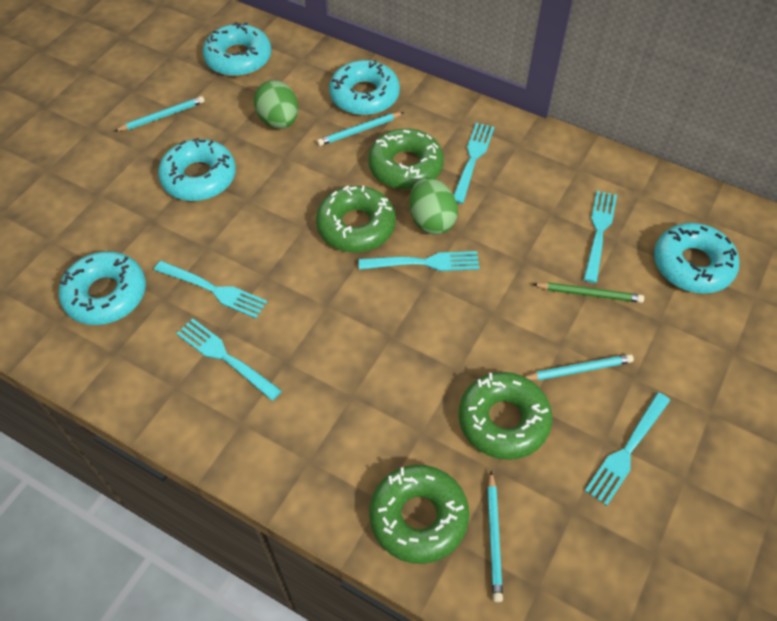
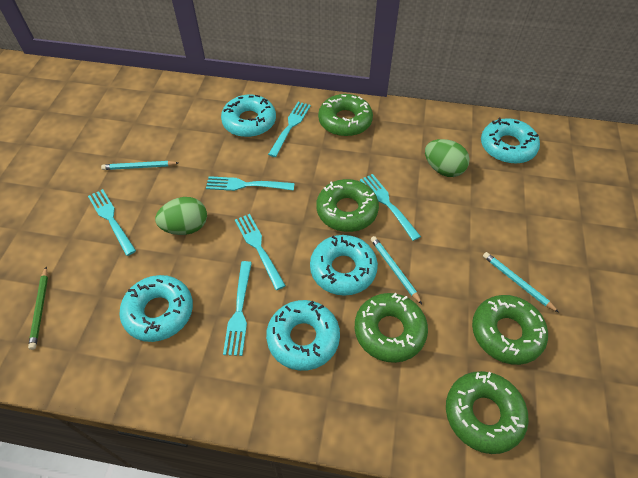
green donut: [316,186,396,253] [368,128,444,190] [369,465,469,564] [459,372,552,460] = 4 -> [316,179,379,232] [318,94,373,136] [355,293,428,363] [446,371,529,454] [472,295,548,365] = 5
turquoise pencil: [114,96,205,132] [317,112,404,146] [487,471,503,602] [525,354,634,380] = 4 -> [101,161,178,170] [371,236,422,304] [483,252,559,313] = 3

